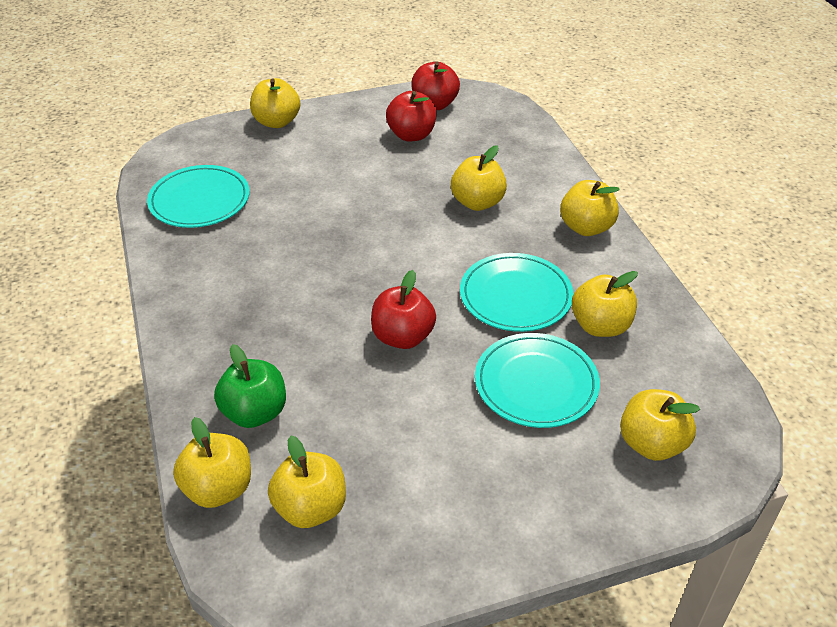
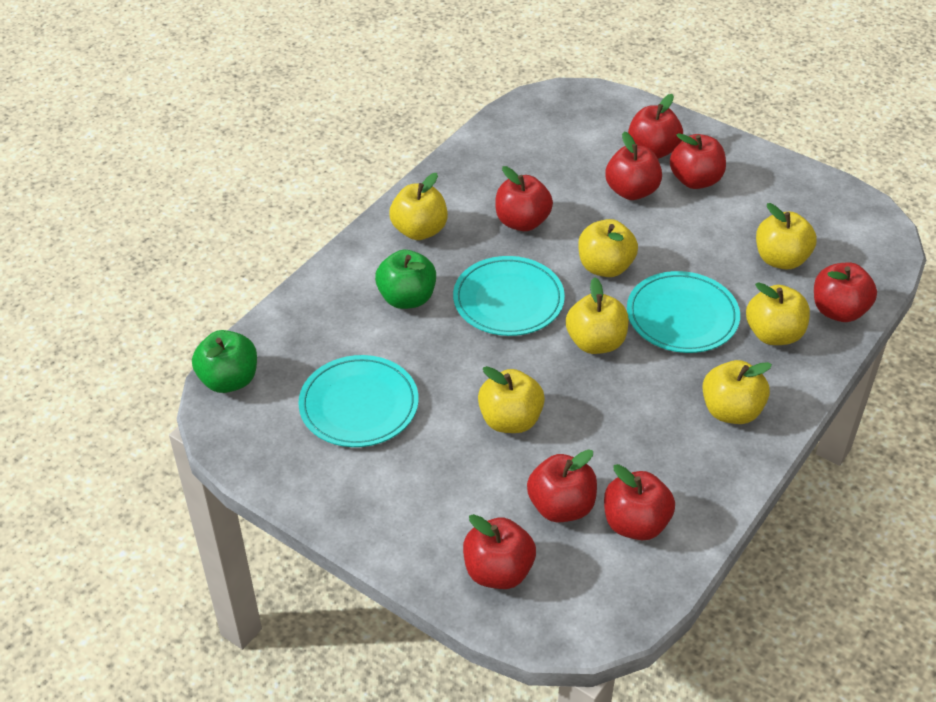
green apple: [214,344,286,428] = 1 -> [192,330,257,393] [375,250,436,309] = 2
red apple: [371,270,436,349] [386,91,437,141] [411,61,460,110] = 3 -> [463,514,536,589] [495,166,553,231] [527,449,597,522] [604,464,675,540] [605,131,662,200] [628,94,683,159] [670,133,726,189] [814,262,877,322] = 8

